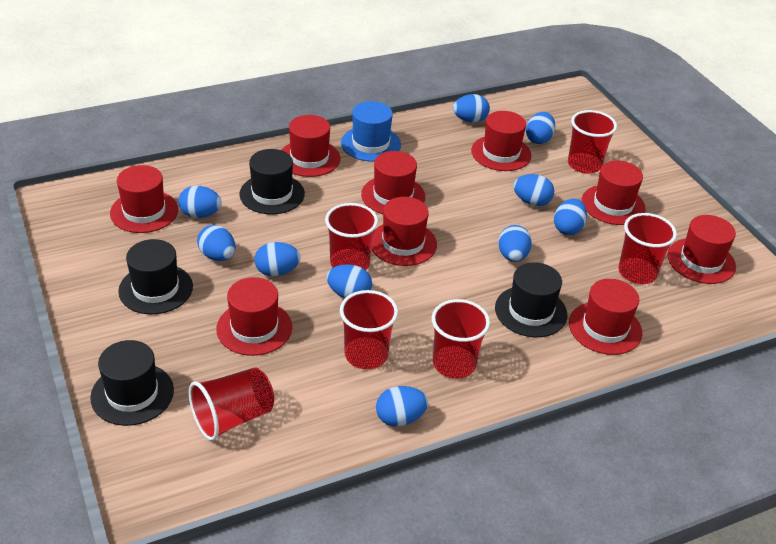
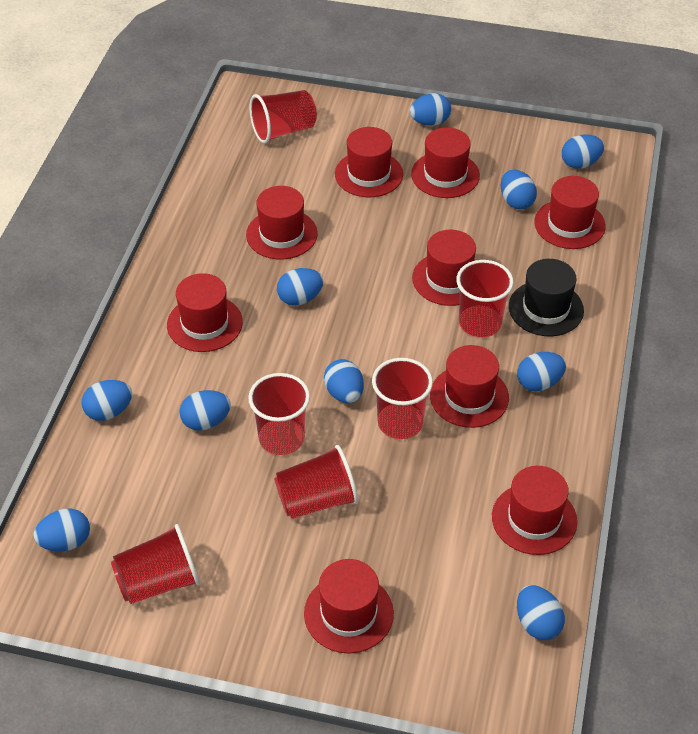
black hat: [90,340,174,426] [118,239,193,314] [239,149,305,214] [495,262,567,337] = 4 -> [509,259,584,336] = 1
blue hat: [341,101,401,162] = 1 -> none = 0

